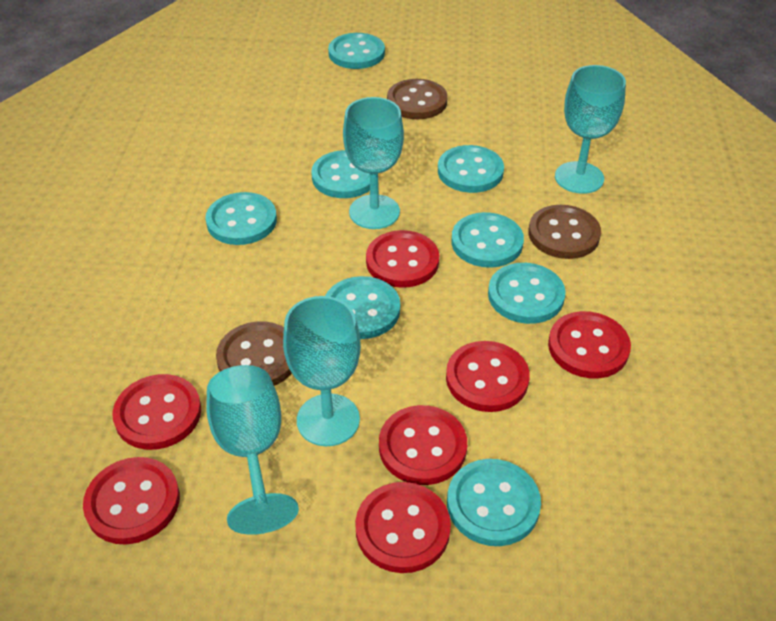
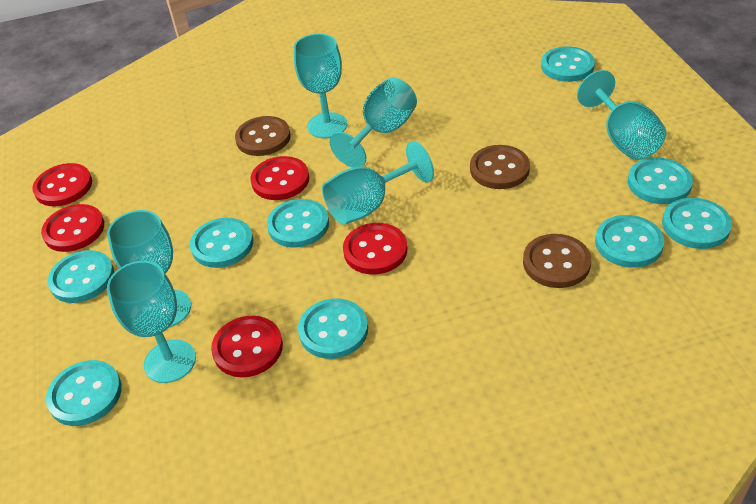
red button: [83,457,180,545] [112,374,201,450] [355,482,451,573] [366,230,439,288] [379,405,467,485] [446,341,530,412] [548,311,631,378] = 7 -> [32,163,92,206] [41,204,104,252] [211,316,283,377] [250,156,309,200] [343,223,407,274] = 5
turquoise button: [205,192,277,245] [311,150,370,198] [325,276,400,339] [328,33,385,69] [438,145,504,193] [447,459,541,546] [451,212,524,268] [488,263,566,324] = 8 -> [46,360,122,426] [48,250,114,303] [190,218,253,268] [267,199,329,247] [298,299,368,359] [541,46,595,82] [595,215,664,268] [628,158,693,204] [662,198,732,249] = 9
turquoise goblet: [206,365,299,535] [283,296,361,446] [343,97,404,229] [555,65,626,194] = 4 -> [107,210,191,327] [107,261,196,383] [294,34,347,138] [322,141,434,225] [330,78,417,168] [577,70,666,160] = 6

